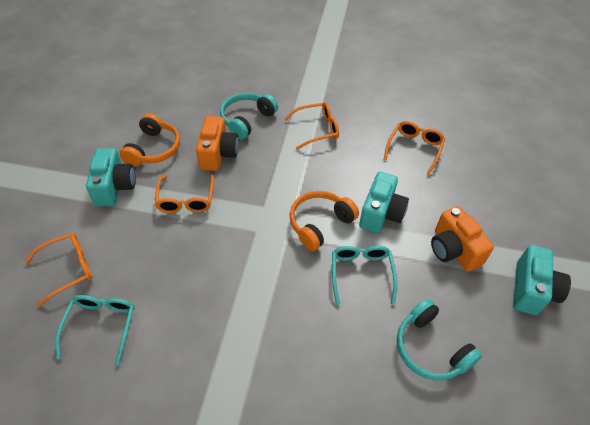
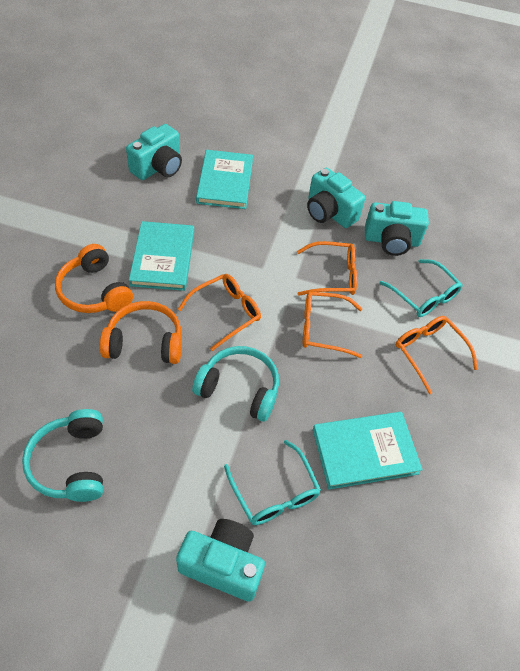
orange camera: [196,116,239,171] [431,206,494,271] = 2 -> none = 0
turquoise book: none = 0 -> [129,221,194,291] [196,150,253,209] [313,412,423,489] = 3
turquoise camera: [86,148,136,206] [359,172,409,233] [513,245,571,315] = 3 -> [126,124,182,180] [176,519,265,602] [307,168,365,228] [365,201,429,256] = 4

